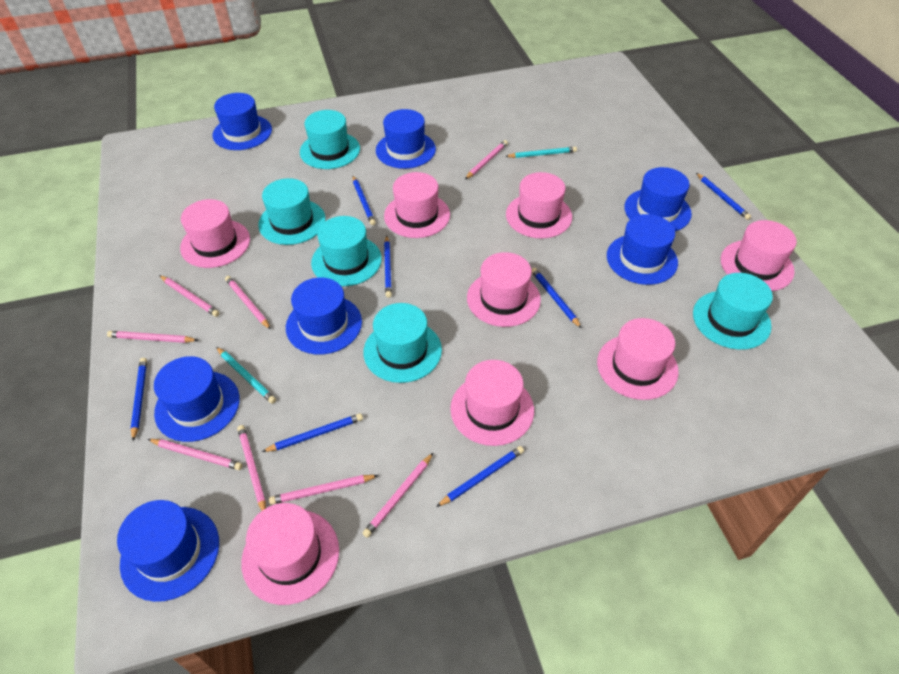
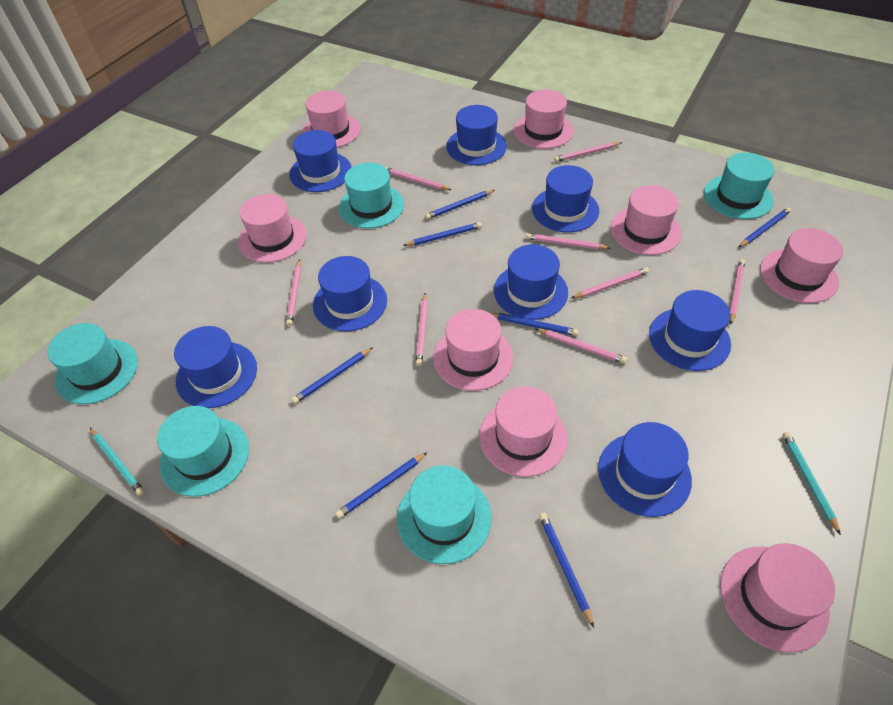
blue hat: [117,500,219,602] [154,356,240,442] [213,93,272,150] [286,278,362,355] [376,109,436,169] [607,214,678,285] [624,167,692,231] = 7 -> [174,326,257,408] [289,130,352,192] [313,256,387,331] [446,105,507,165] [494,244,568,320] [532,165,600,232] [598,422,692,517] [649,290,731,371] = 8

